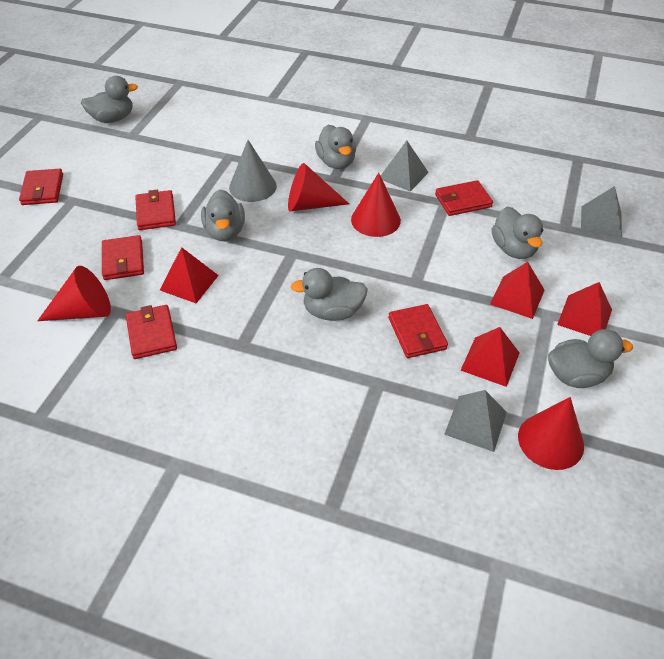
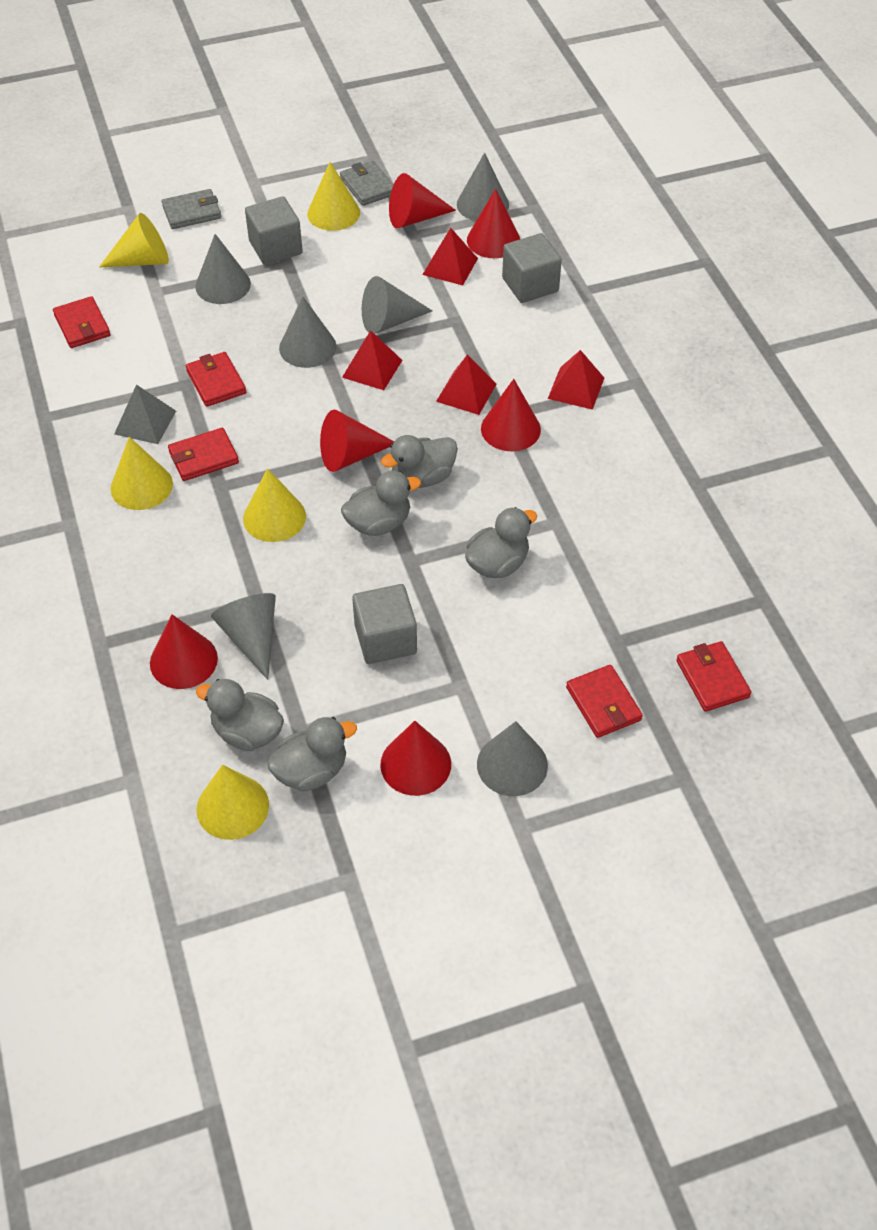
grey cone: [229,140,277,202] = 1 -> [195,234,251,304] [211,593,276,680] [279,296,336,368] [362,276,433,334] [457,153,509,221] [477,721,548,796] = 6
grey cube: none = 0 -> [245,196,303,265] [352,584,417,664] [502,233,562,303] = 3
grey duck: [81,76,138,123] [201,190,245,241] [290,268,368,321] [315,125,356,169] [492,207,543,259] [548,329,633,388] = 6 -> [196,679,284,751] [267,717,357,792] [341,470,421,536] [381,435,458,488] [465,507,537,578] = 5
grey pyramid: [381,141,429,192] [444,390,507,452] [581,186,622,238] = 3 -> [114,385,176,444] = 1
grey wallet: none = 0 -> [162,189,221,229] [340,161,393,206] = 2
red cone: [37,266,111,321] [288,163,349,211] [351,173,401,237] [518,397,584,470] = 4 -> [150,614,218,689] [320,410,394,472] [380,721,451,796] [389,173,456,228] [467,189,520,258] [481,379,541,451] = 6
red wallet: [19,169,63,205] [102,235,144,280] [126,305,177,359] [135,190,176,230] [389,304,448,358] [435,180,493,216] = 6 -> [53,296,111,348] [168,428,239,481] [186,352,246,407] [566,665,643,738] [676,641,751,712] = 5
yellow cone: none = 0 -> [99,213,169,267] [111,437,173,510] [196,764,269,840] [243,468,306,542] [307,162,360,231] = 5

